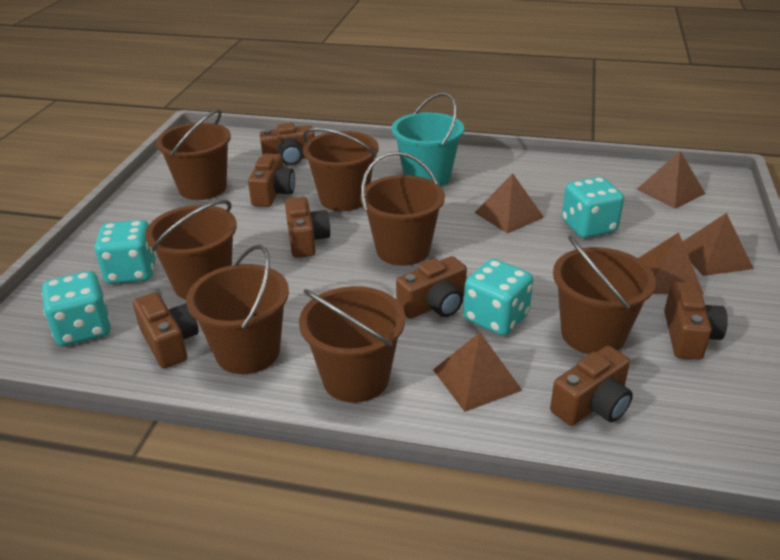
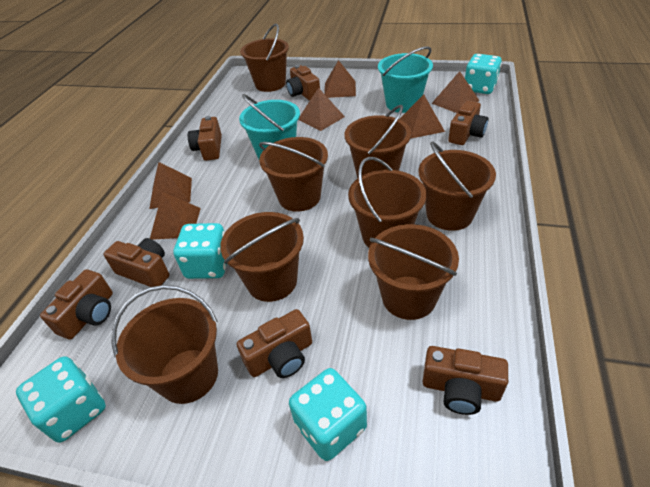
brown bucket: [145,200,237,300] [156,109,231,200] [186,244,289,374] [299,286,405,403] [303,128,379,211] [360,152,445,266] [553,236,656,354] = 7 -> [111,285,218,404] [220,212,304,302] [240,24,289,92] [259,137,328,212] [345,105,411,178] [348,157,426,248] [368,224,459,320] [419,141,496,231] = 8
brown pyramid: [433,332,522,412] [474,173,544,234] [637,151,705,209] [638,232,704,295] [682,213,754,276] = 5 -> [149,162,192,209] [150,192,201,240] [298,88,345,131] [324,60,356,98] [400,94,445,139] [431,71,480,113] = 6
turquoise bucket: [392,92,464,187] = 1 -> [239,94,300,159] [378,46,433,113] = 2

